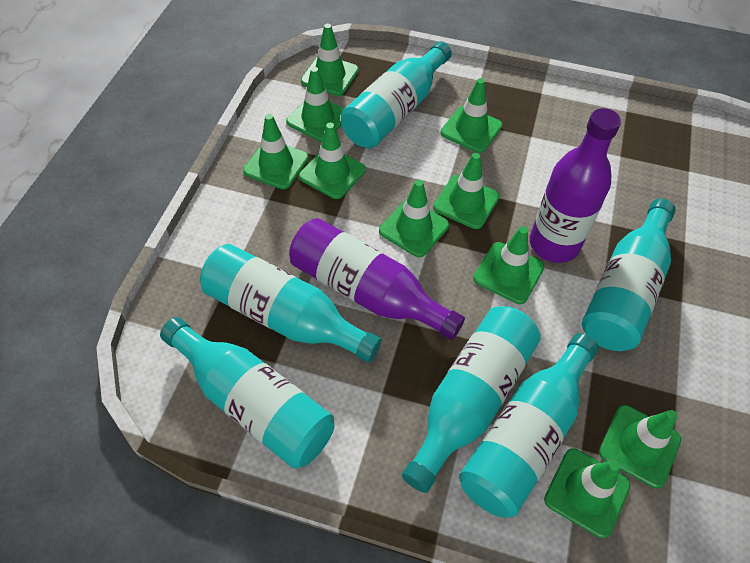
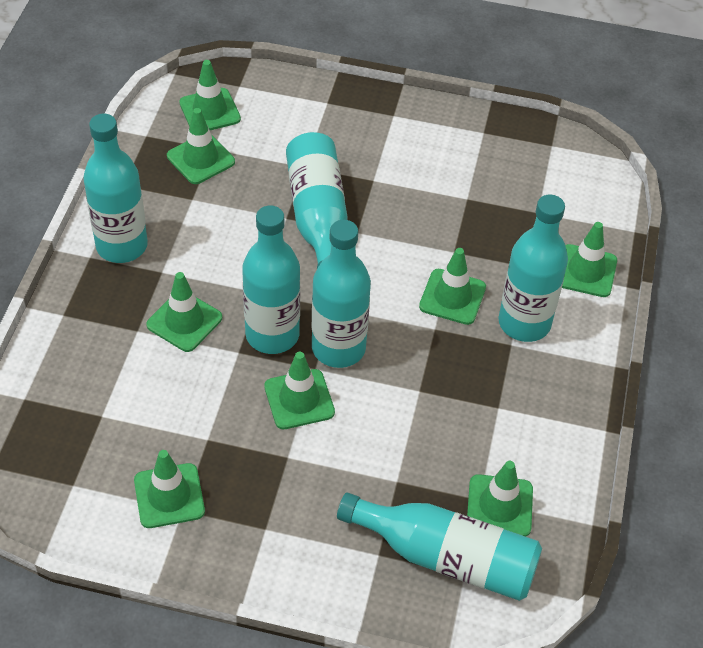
green traffic cone: [243,114,309,189] [286,67,344,142] [299,123,366,199] [301,24,359,96] [379,180,449,257] [433,153,500,229] [441,78,503,153] [473,226,544,304] [544,448,630,538] [599,405,681,488] = 10 -> [134,450,205,528] [146,272,222,352] [167,108,235,184] [179,60,241,130] [264,352,335,429] [419,248,486,325] [467,461,533,537] [562,222,617,297] = 8
purple bottle: [289,218,465,340] [530,108,621,263] = 2 -> none = 0

